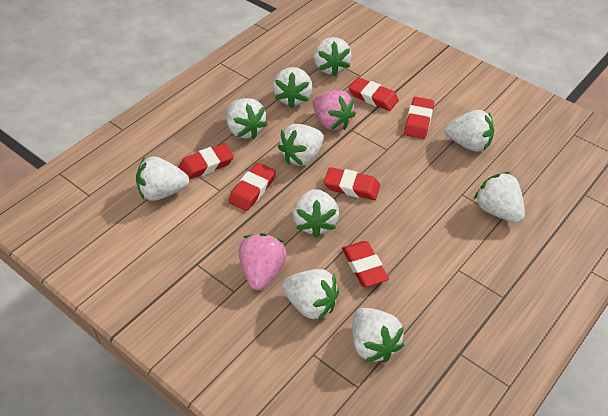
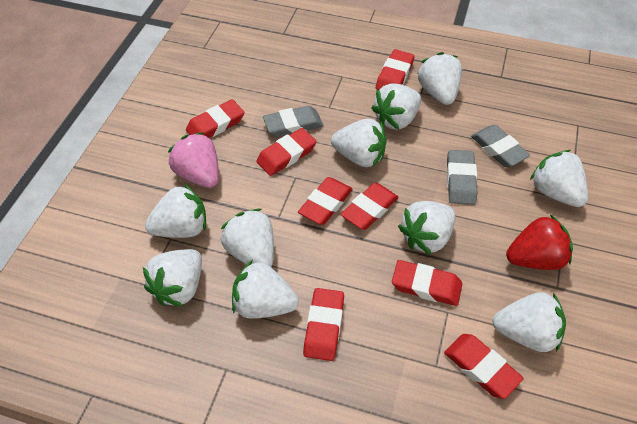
grey eraser: none = 0 -> [263,106,323,137] [447,150,478,205] [471,125,530,167] = 3
pink strawberry: [239,233,287,290] [313,90,356,130] = 2 -> [168,132,219,188] = 1
red eraser: [178,143,234,180] [228,163,276,211] [324,167,380,200] [342,241,389,287] [349,77,399,111] [404,97,434,139] = 6 -> [186,99,245,138] [256,128,317,176] [298,177,353,225] [303,288,344,361] [341,183,399,230] [376,49,414,90] [392,260,462,306] [444,334,524,399] = 8
red strawberry: none = 0 -> [506,214,573,270] = 1

